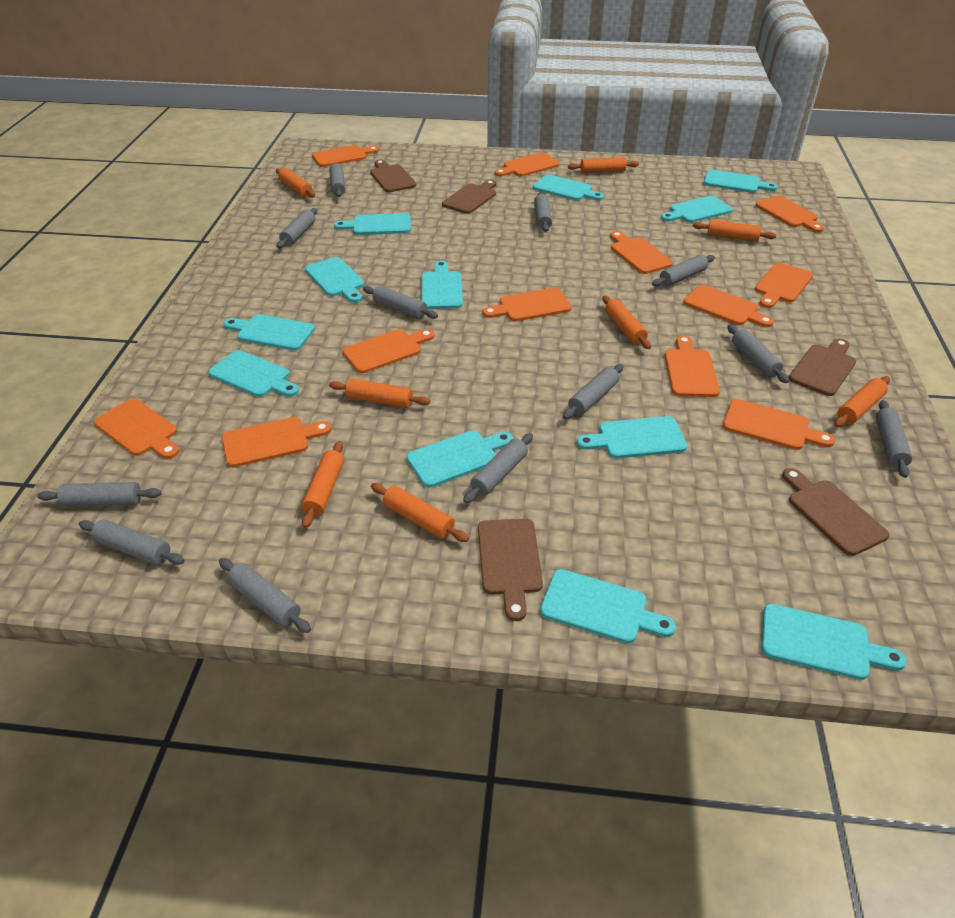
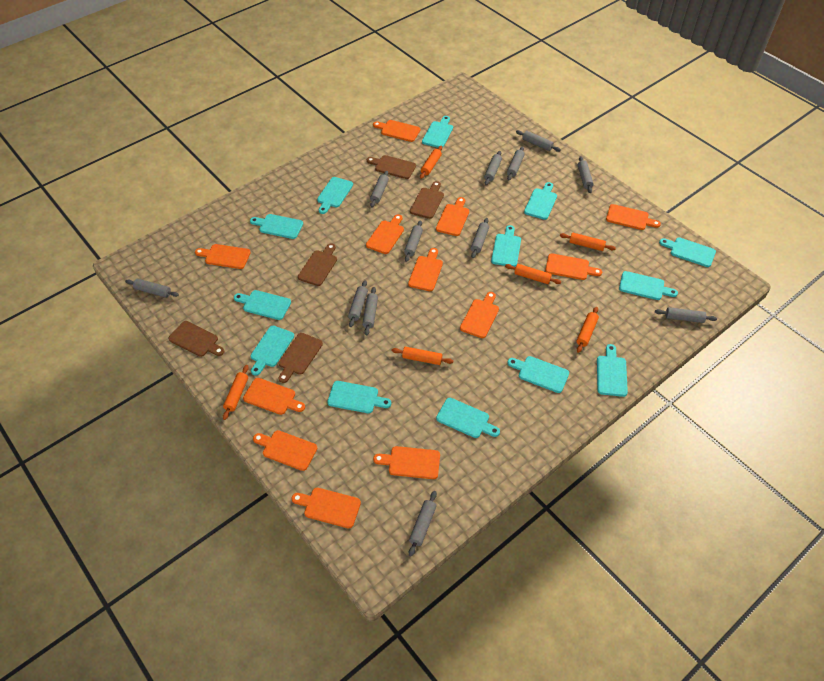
orange rolling pin: [276,168,315,197] [302,441,344,528] [329,378,430,408] [371,483,469,542] [568,157,639,173] [603,296,651,349] [693,219,776,242] [834,376,890,427] = 8 -> [223,365,249,420] [392,347,453,365] [420,146,442,179] [505,264,561,284] [560,233,616,251] [576,307,599,353] = 6
turquoise cutting board: [208,350,299,397] [224,314,315,351] [305,257,364,303] [334,213,411,235] [406,430,513,488] [421,261,463,309] [533,174,604,201] [540,569,676,643] [577,416,687,459] [661,196,732,223] [703,169,778,193] [761,604,907,680] = 12 -> [234,290,291,320] [250,214,303,239] [251,326,294,376] [317,177,353,214] [327,381,391,413] [422,116,453,148] [436,398,500,438] [491,225,521,267] [507,356,569,393] [524,182,557,220] [597,344,628,397] [619,271,678,300] [659,237,716,267] = 13

